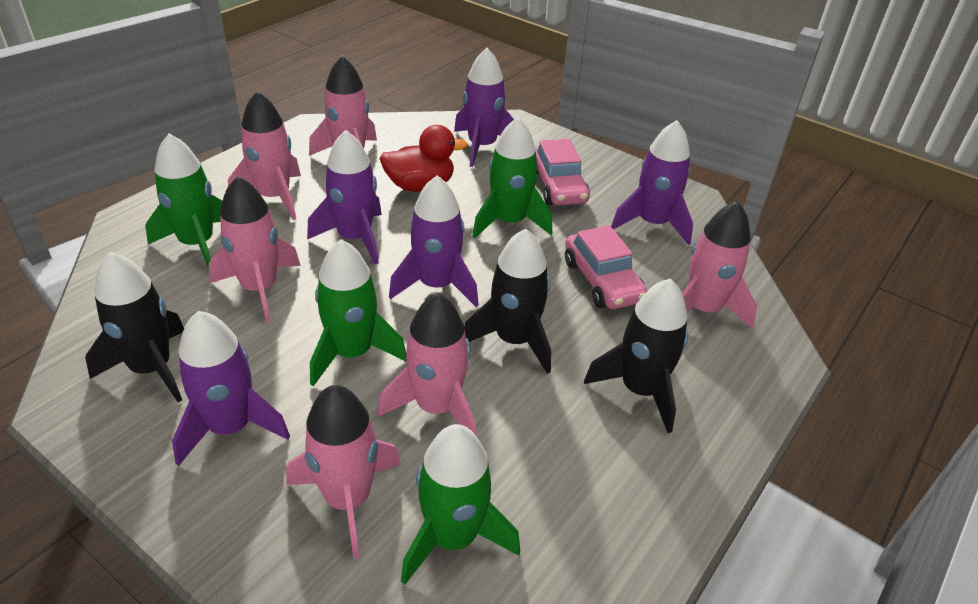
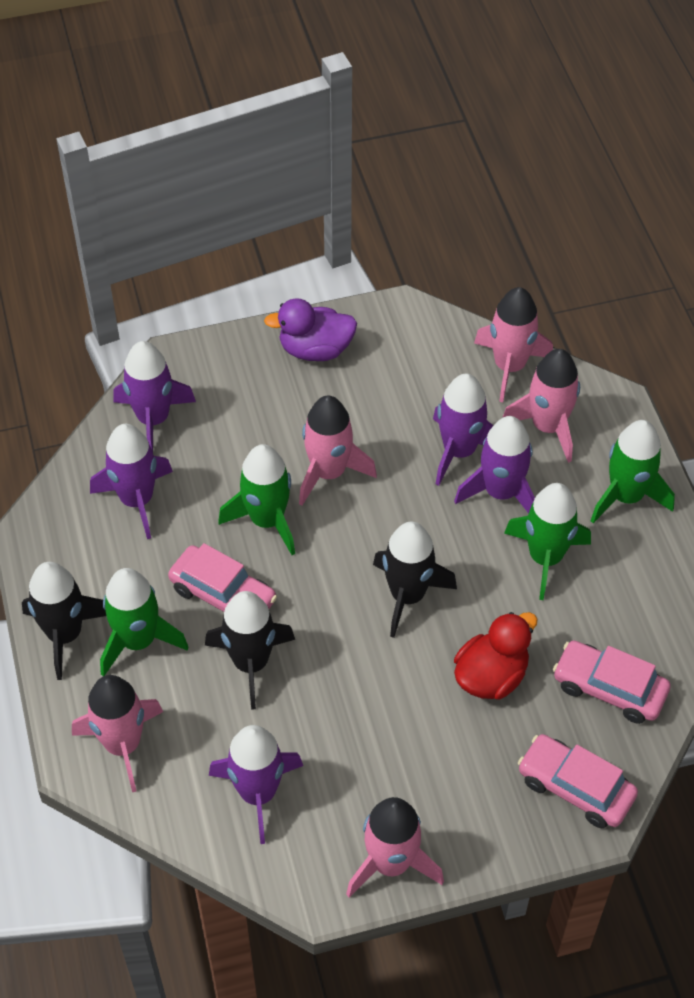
pink car: [535,139,590,206] [565,225,648,309] = 2 -> [168,543,277,612] [518,734,638,828] [553,640,671,724] = 3
pink rocket: [209,176,301,323] [228,91,301,220] [286,385,401,559] [309,56,377,156] [378,293,476,435] [682,201,757,329] = 6 -> [72,675,163,792] [299,395,377,506] [346,797,444,897] [474,287,553,402] [502,349,580,463] = 5
purple duck: none = 0 -> [264,298,357,361] = 1

